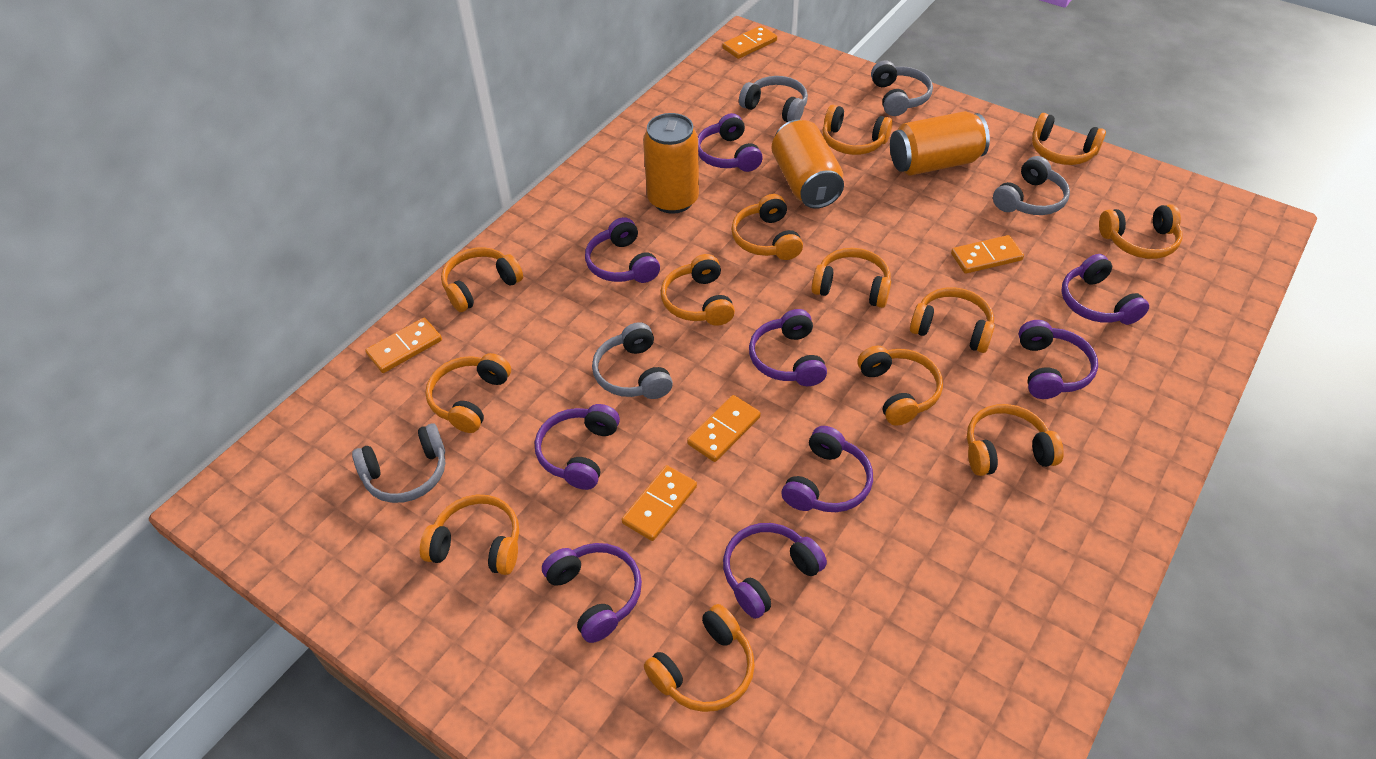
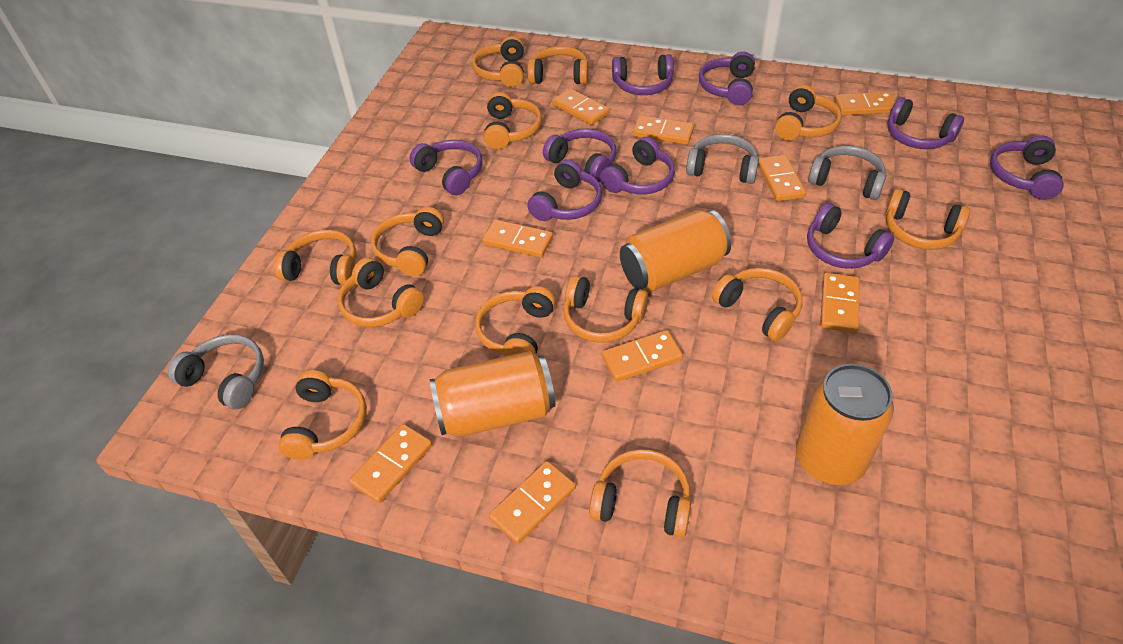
grey headphones: [352,423,445,503] [592,322,673,399] [739,76,808,122] [871,61,933,116] [993,156,1070,215] = 5 -> [167,334,264,409] [686,134,759,184] [808,146,886,200] = 3
orange domino: [365,318,442,373] [622,465,697,541] [687,395,761,462] [722,25,777,59] [951,235,1024,274] = 5 -> [349,424,432,503] [482,219,553,258] [489,461,576,544] [552,88,610,125] [602,330,683,382] [633,115,694,145] [758,155,806,201] [820,273,859,333] [834,92,895,115] = 9

